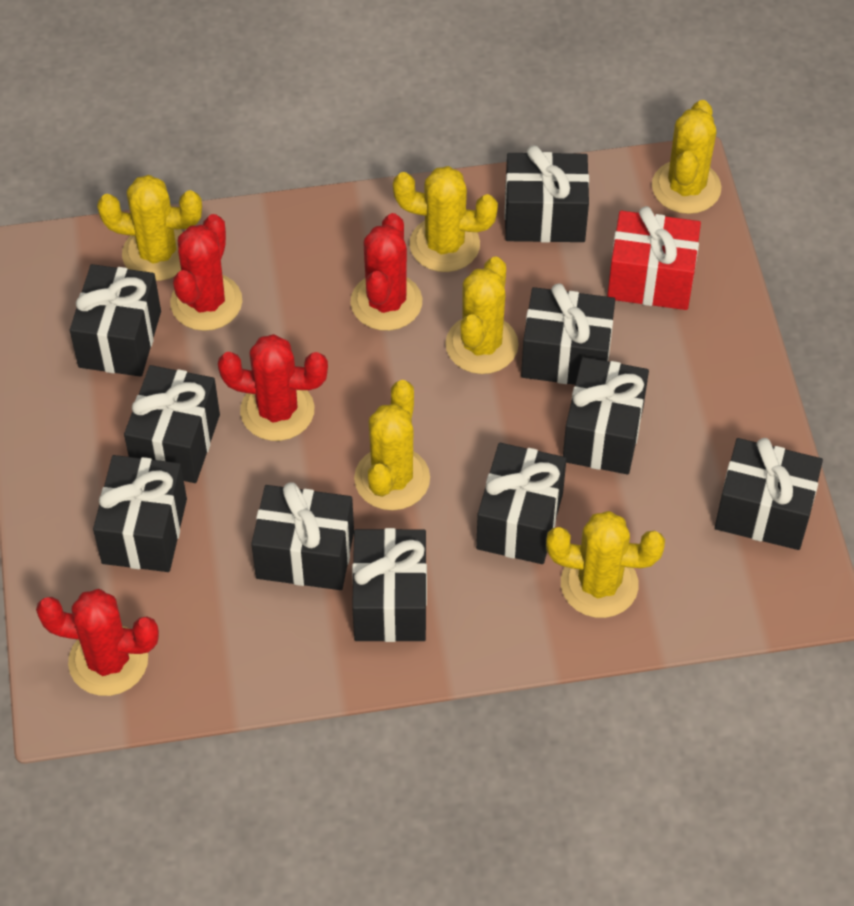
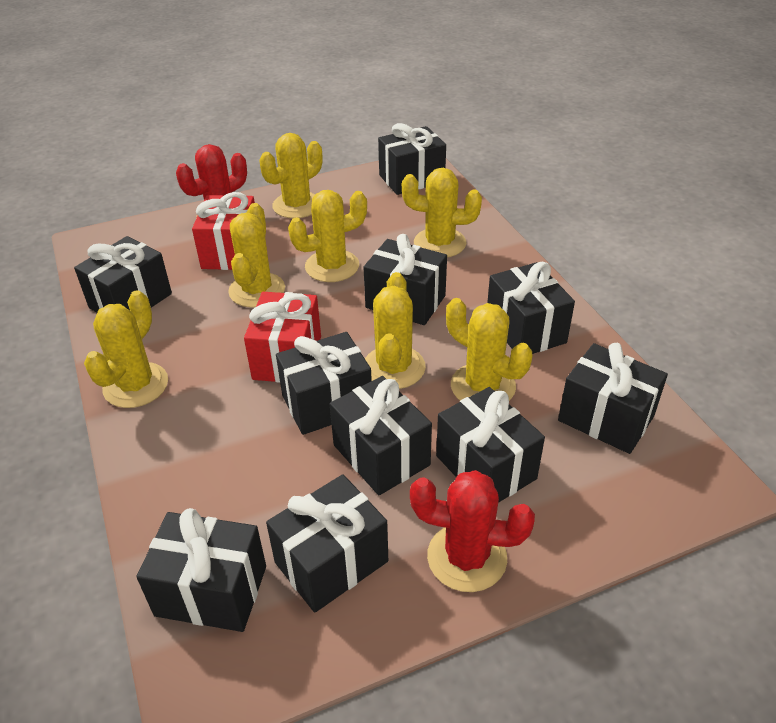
red cactus: [36,589,159,696] [170,214,242,331] [218,334,328,441] [350,213,422,331] = 4 -> [176,144,247,218] [410,470,535,592] = 2
red gift: [607,206,701,310] = 1 -> [192,192,255,270] [244,292,321,383] = 2
yellow cactus: [97,175,202,281] [354,380,430,511] [393,166,498,272] [445,256,519,374] [546,511,665,618] [652,100,721,214] = 6 -> [84,290,168,408] [228,203,285,308] [259,133,323,218] [288,190,367,282] [365,272,426,389] [402,168,482,258] [446,298,532,401] = 7

